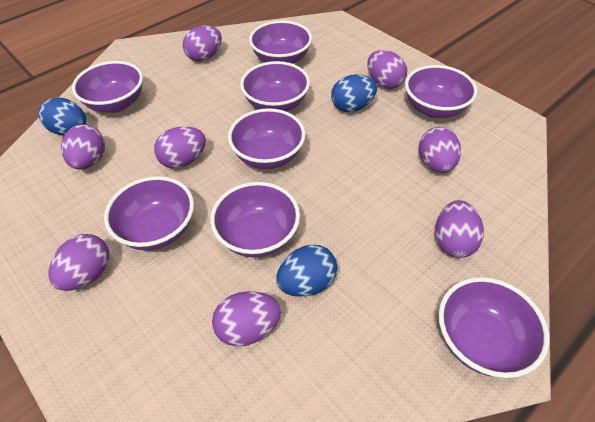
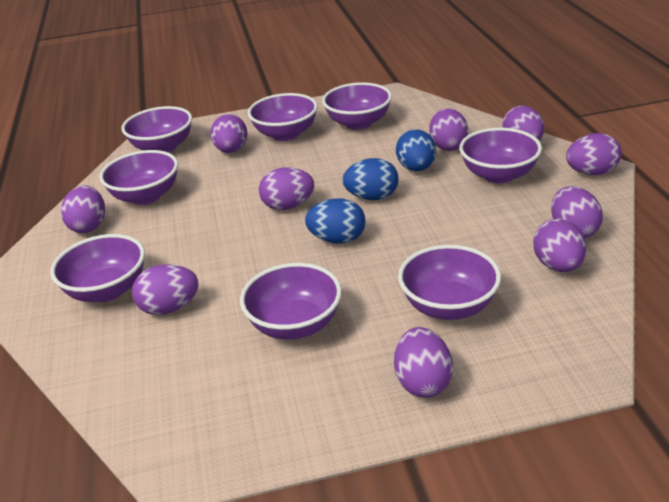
purple egg: [49,234,110,291] [61,124,105,170] [154,126,206,168] [182,25,222,61] [212,291,281,347] [367,50,407,89] [419,127,461,173] [435,200,484,258] = 8 -> [61,186,105,233] [132,264,199,315] [210,114,247,153] [259,167,314,210] [394,327,453,398] [429,108,468,151] [502,106,544,140] [533,219,586,272] [551,186,603,238] [566,133,622,175] = 10

